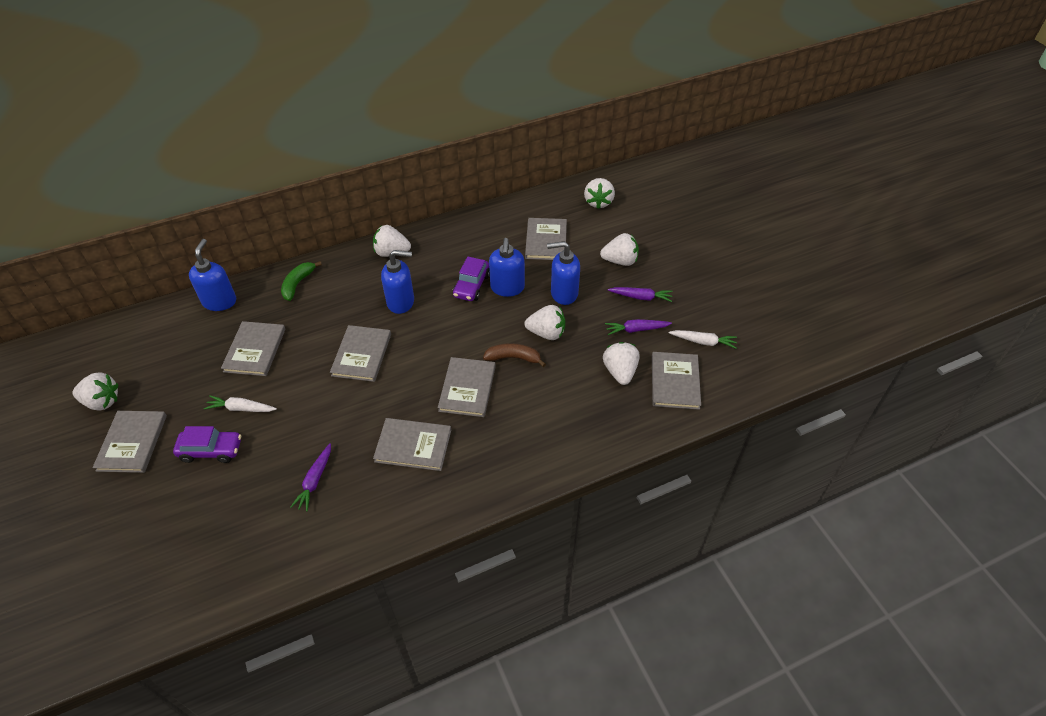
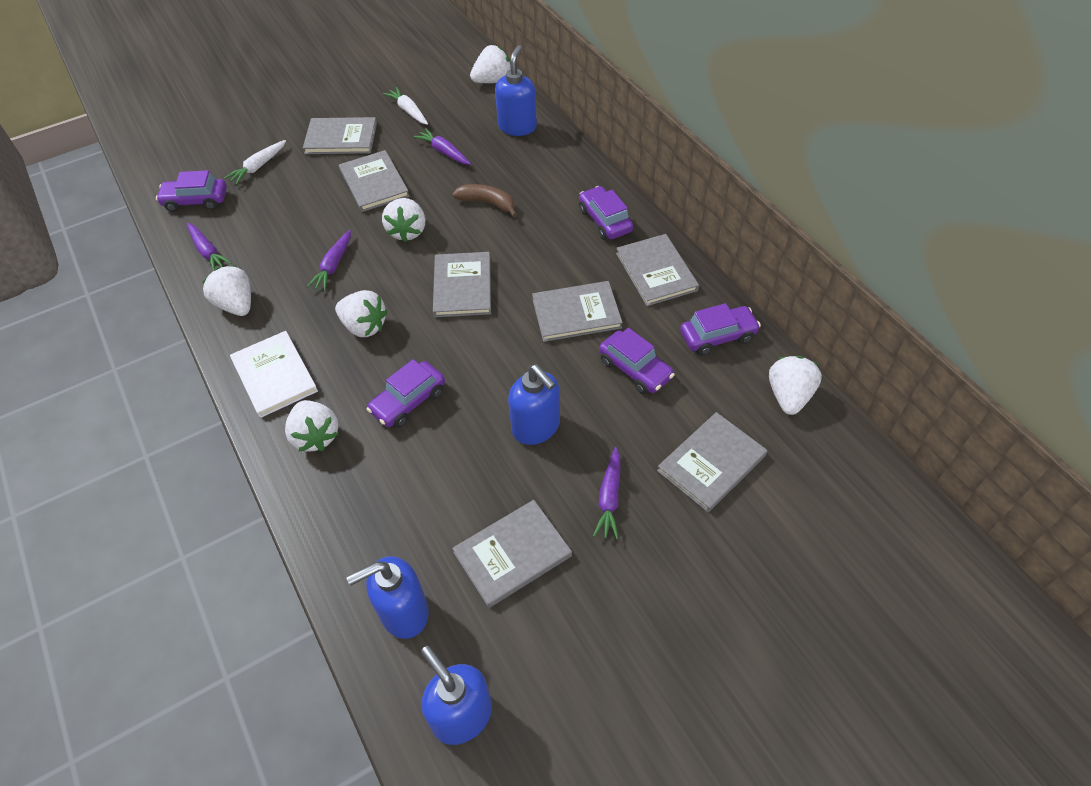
green banana: [281,261,322,301] = 1 -> none = 0
purple car: [173,426,241,463] [453,257,490,301] = 2 -> [156,170,227,212] [367,359,445,428] [579,186,633,240] [599,328,675,394] [680,303,761,355] = 5
purple carrot: [290,443,331,512] [605,319,672,335] [608,287,673,302] = 3 -> [187,223,232,271] [307,230,351,291] [413,128,471,165] [593,447,620,539] = 4
white book: none = 0 -> [230,331,318,418] = 1

